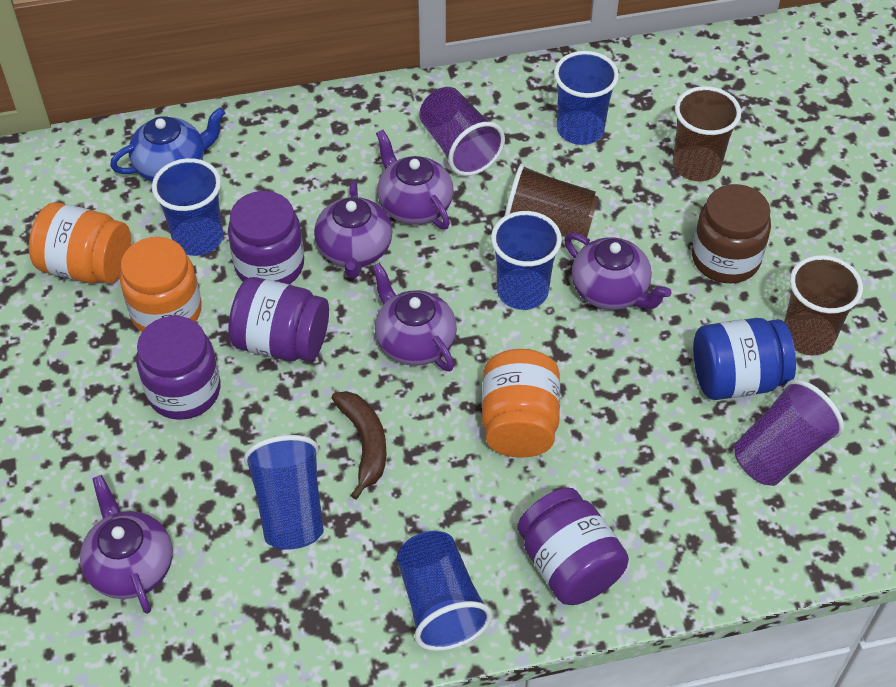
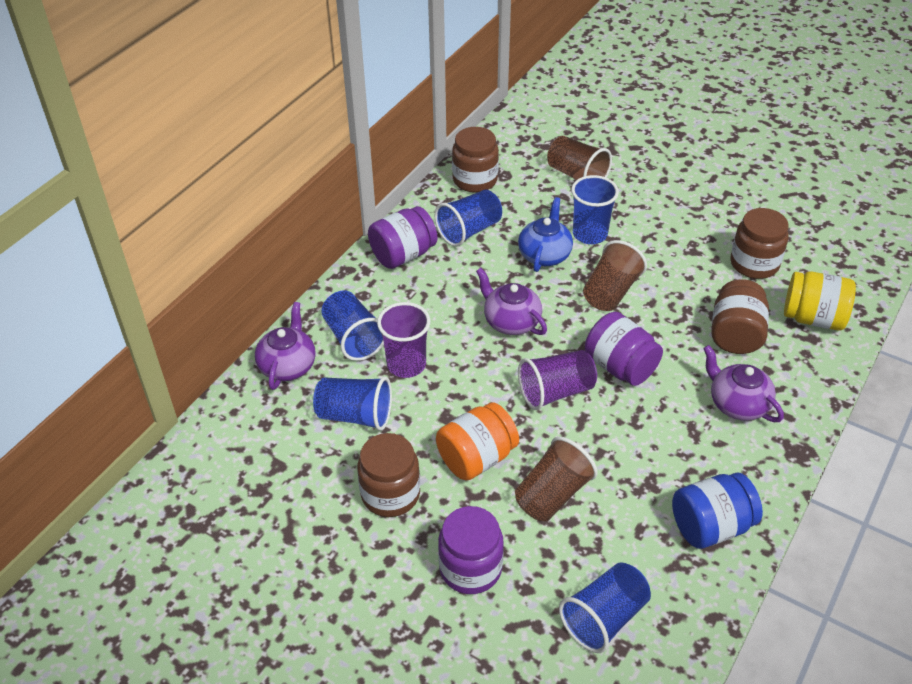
brown banana: [332,391,387,499] = 1 -> none = 0
brown jar: [692,184,771,283] = 1 -> [357,433,420,517] [452,127,499,193] [711,279,769,354] [730,208,789,279] = 4
orange jar: [29,202,131,284] [120,237,202,332] [482,349,560,458] = 3 -> [436,402,519,481] = 1
purple jar: [136,316,220,420] [228,191,304,284] [228,277,329,361] [517,488,629,605] = 4 -> [368,206,437,269] [438,506,504,594] [585,312,663,386] = 3
purple teapot: [80,475,173,614] [314,181,393,279] [372,263,457,371] [376,130,453,230] [564,233,672,310] = 5 -> [255,302,316,390] [476,268,547,335] [703,345,784,422] = 3
yellow jar: none = 0 -> [784,271,856,331] = 1

